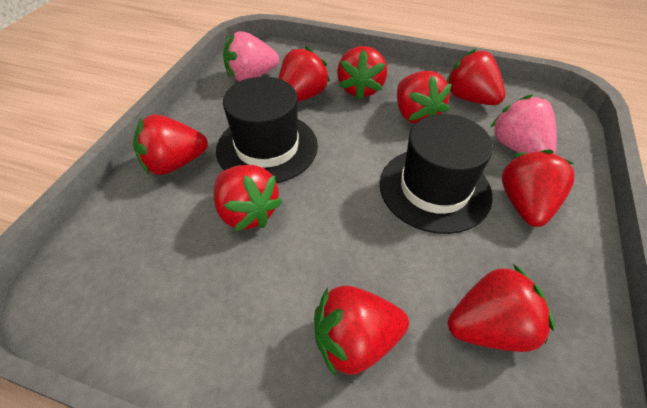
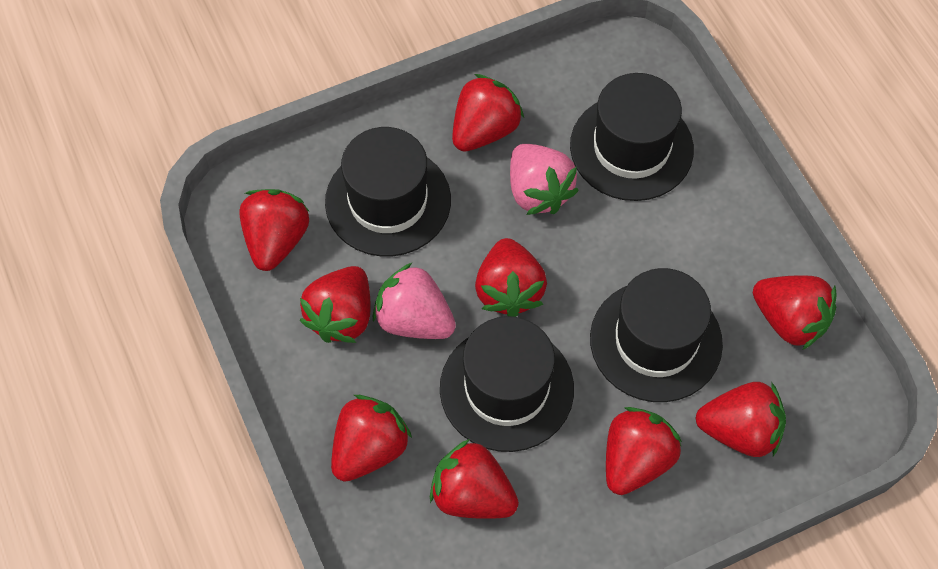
black hat: [216,77,318,183] [380,114,493,234] = 2 -> [325,127,451,257] [440,316,574,452] [570,73,694,201] [590,268,723,402] = 4

